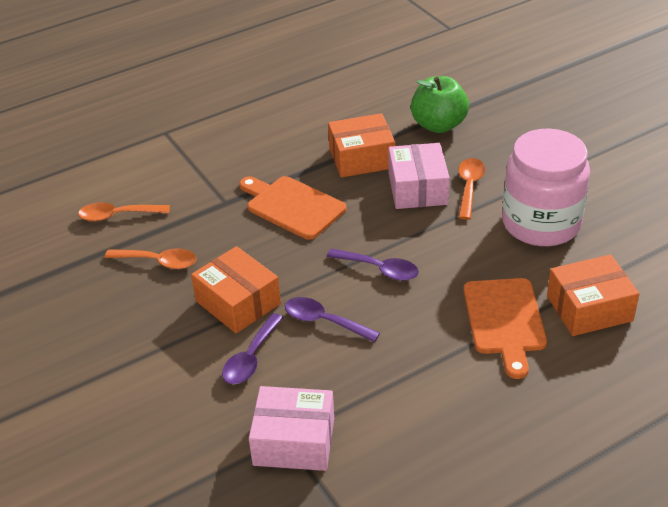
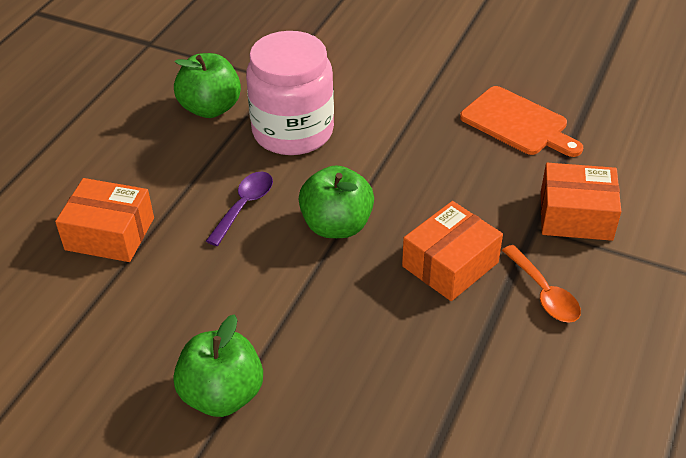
green apple: [411,76,469,133] = 1 -> [173,314,263,417] [174,53,241,118] [299,165,374,238] = 3
orange cutting board: [239,176,346,240] [464,278,547,379] = 2 -> [460,86,583,157] = 1
orange spoon: [78,202,170,221] [105,248,197,269] [458,158,485,220] = 3 -> [502,245,581,323] = 1
pink box: [249,386,334,471] [388,143,450,209] = 2 -> none = 0
purple spoon: [222,313,284,384] [285,297,380,342] [327,248,419,281] = 3 -> [206,172,273,246] = 1

